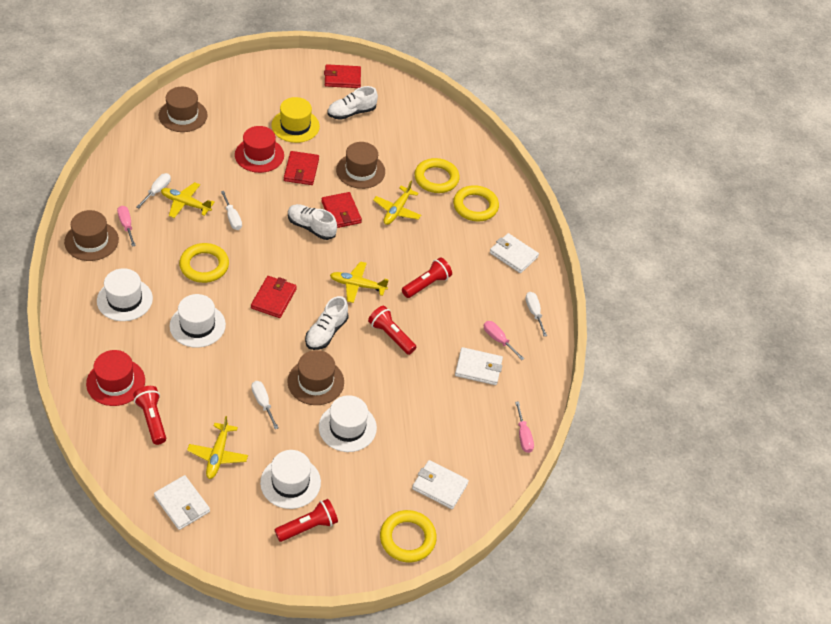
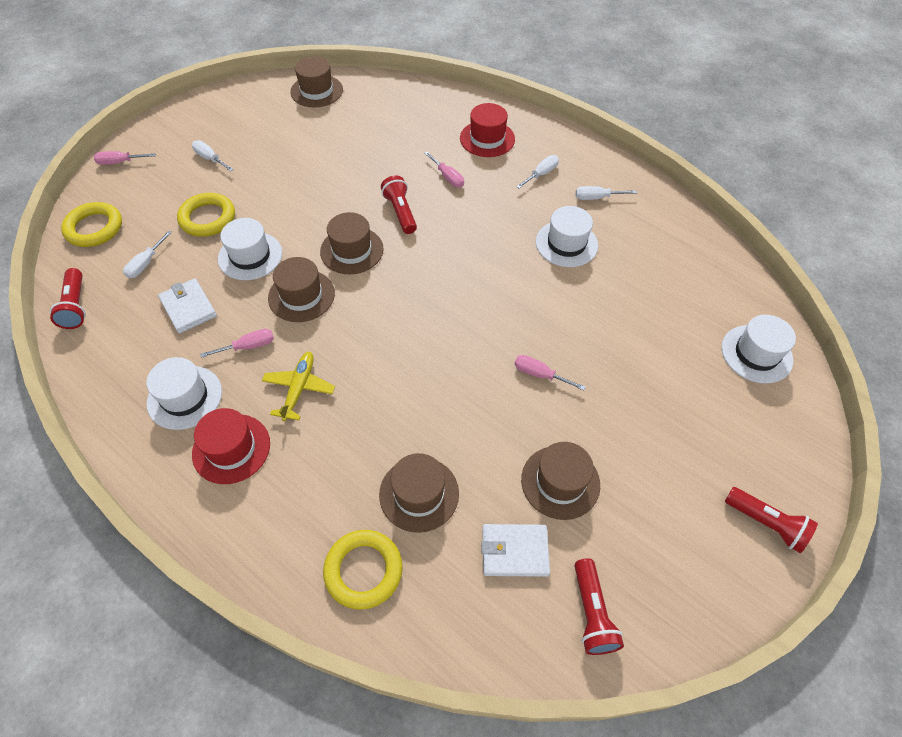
brown hat: [64,210,119,261] [159,87,208,132] [287,350,344,405] [336,142,385,189] = 4 -> [268,257,335,322] [290,56,343,107] [320,212,384,274] [379,453,459,533] [521,442,600,520] = 5
pink screwdriver: [117,206,136,247] [484,321,525,360] [515,402,534,453] = 3 -> [94,151,156,165] [200,329,274,358] [424,152,464,187] [514,355,586,391] = 4
red wallet: [251,276,297,318] [284,151,319,185] [321,192,362,228] [324,64,361,88] = 4 -> none = 0
white shoe: [288,204,337,240] [305,296,348,350] [327,86,378,120] = 3 -> none = 0
white wallet: [154,475,210,530] [412,460,469,509] [455,347,503,385] [490,233,539,273] = 4 -> [158,278,217,334] [481,524,550,577] = 2
yellow hat: [271,97,320,143] = 1 -> none = 0
yellow plane: [161,182,215,218] [187,416,248,479] [330,261,389,303] [373,181,421,225] = 4 -> [262,352,335,421] = 1
yellow ring: [179,243,229,283] [380,510,437,563] [414,158,460,193] [453,185,499,221] = 4 -> [61,202,122,247] [177,193,235,237] [323,530,403,610] = 3

